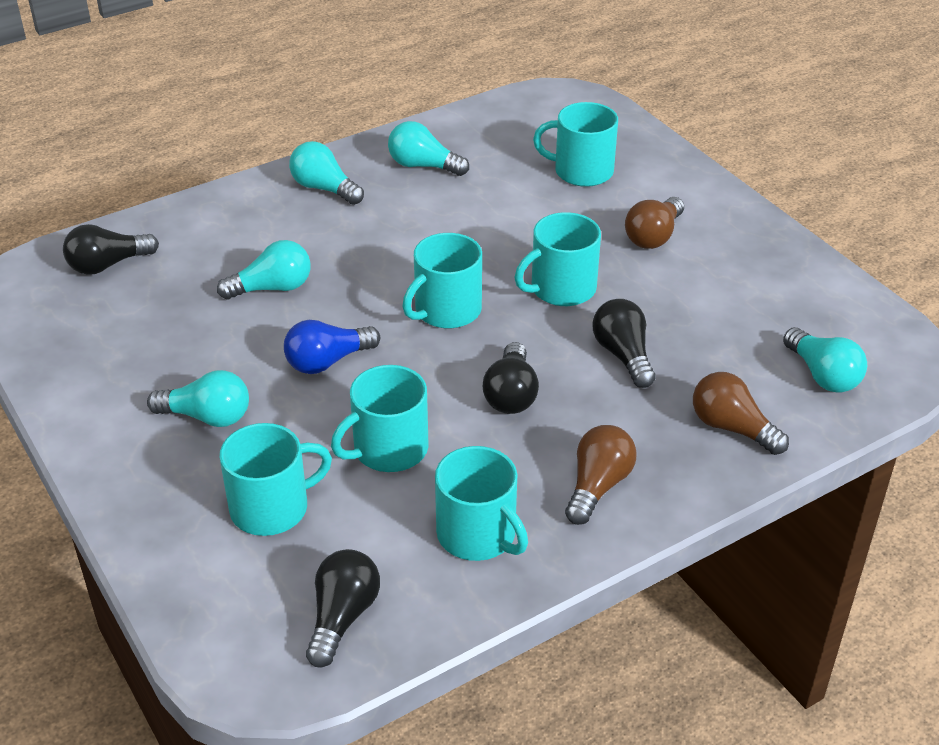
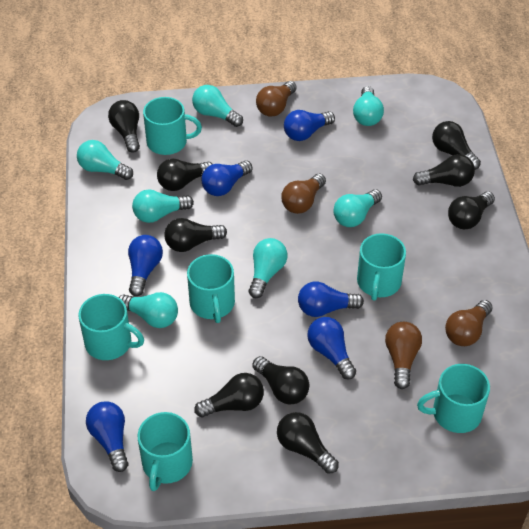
black light bulb: [63,224,159,275] [306,549,380,667] [483,342,539,414] [593,299,655,388] = 4 -> [108,100,140,153] [157,159,212,191] [164,218,227,252] [194,373,264,417] [252,356,309,405] [277,412,339,474] [413,154,475,187] [432,121,481,170] [448,192,495,229] = 9
blue light bulb: [284,320,380,374] = 1 -> [86,401,129,472] [128,235,163,296] [201,161,252,196] [284,110,335,141] [298,281,364,317] [307,317,356,379] = 6
brown light bulb: [565,425,637,525] [625,197,684,249] [693,372,789,455] = 3 -> [256,81,297,117] [281,174,326,214] [385,322,422,389] [445,300,493,346] = 4
turquoise light bulb: [147,370,249,427] [217,240,311,299] [289,141,364,205] [388,121,469,176] [783,327,867,393] = 5 -> [77,140,133,180] [119,292,178,328] [132,189,194,223] [192,85,243,127] [249,238,287,298] [333,189,382,227] [353,86,384,126] = 7

